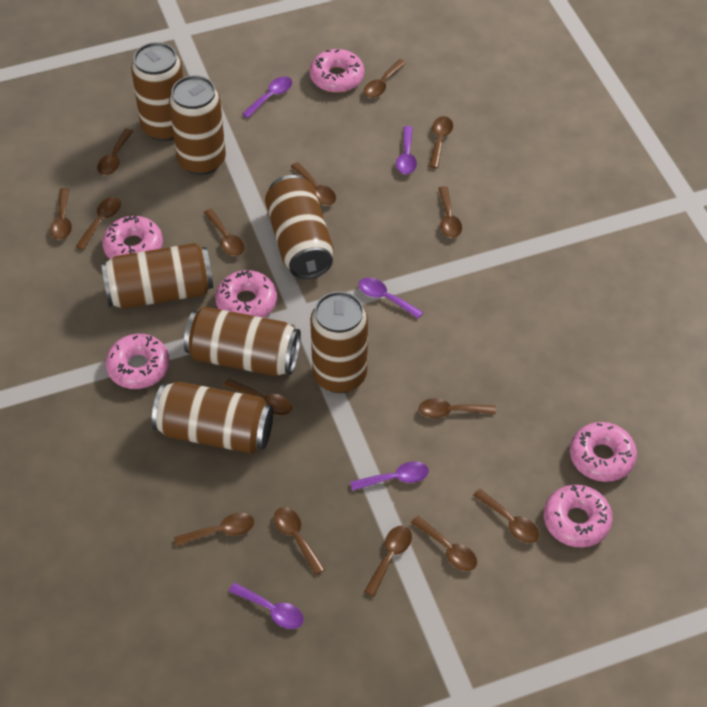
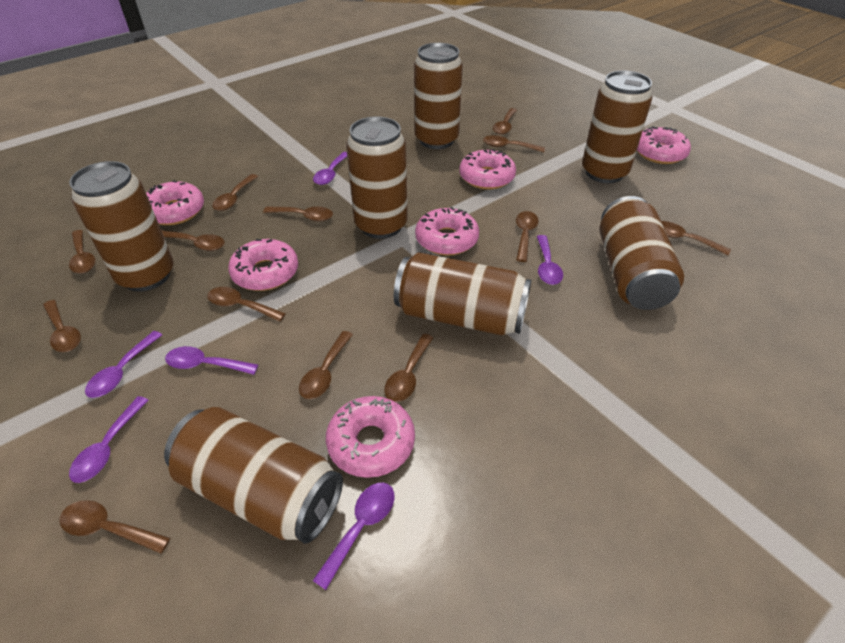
brown spoon: [50,188,72,240] [75,197,121,250] [97,129,133,175] [174,513,254,547] [204,209,245,256] [223,379,292,416] [274,507,325,575] [291,162,336,205] [364,59,406,98] [364,525,412,596] [411,516,477,571] [419,398,496,418] [429,116,453,168] [438,186,462,238] [473,489,539,543] = 15 -> [43,300,81,352] [59,500,170,553] [69,230,95,274] [161,230,225,251] [207,287,286,322] [212,174,258,211] [263,206,333,221] [299,331,353,399] [384,334,433,402] [483,135,545,152] [493,108,517,135] [516,211,539,262] [661,221,731,255] = 13
purple spoon: [229,583,304,629] [242,76,292,118] [350,461,429,491] [359,278,424,319] [396,126,417,174] = 5 -> [69,396,148,483] [85,331,162,398] [165,346,258,375] [313,152,347,185] [313,483,395,590] [537,235,563,285] = 6

